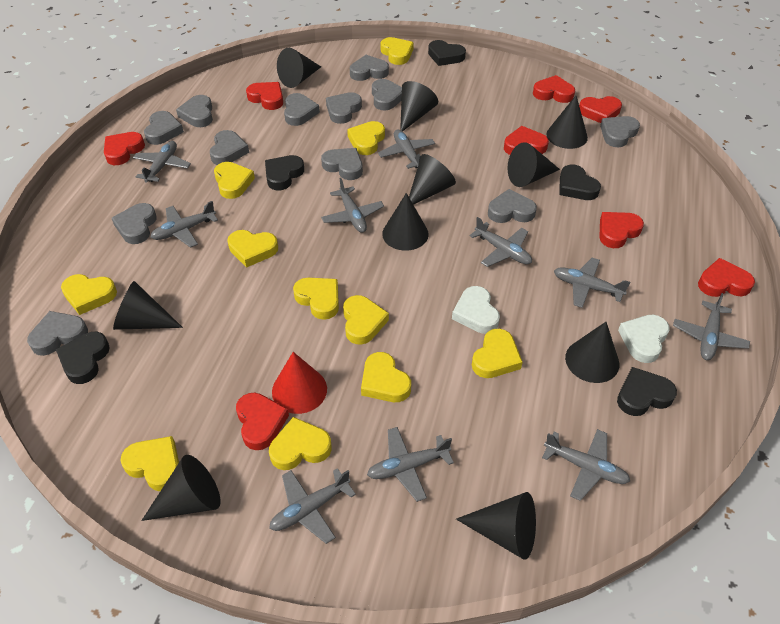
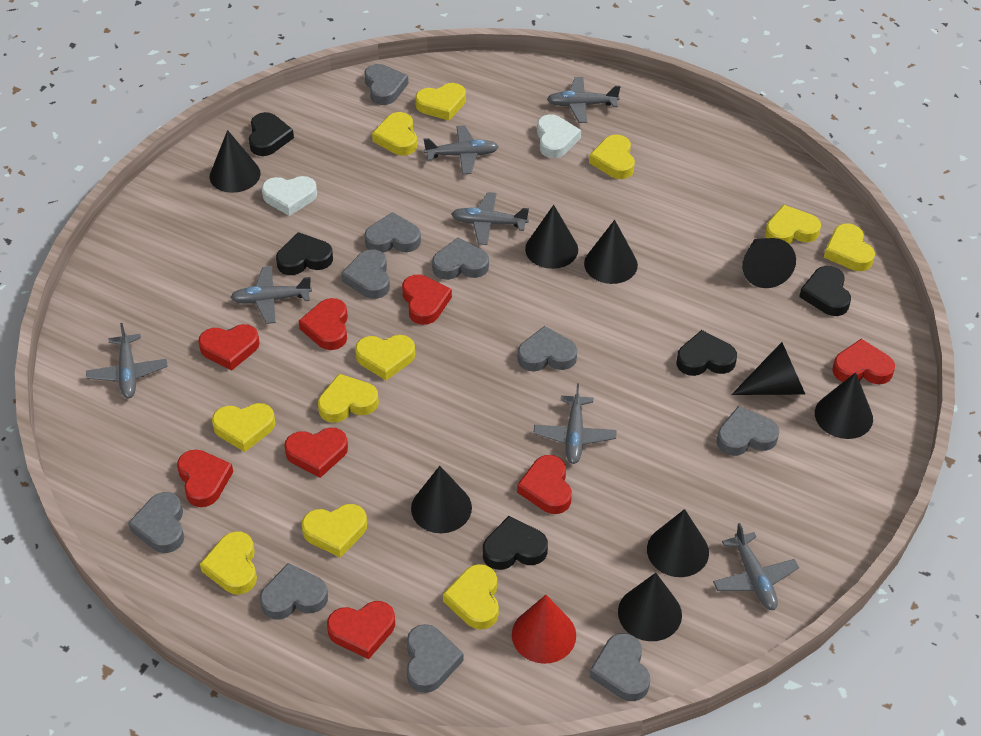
black cone: [113,281,183,330] [141,455,221,521] [277,48,321,88] [382,193,429,251] [400,81,438,132] [409,154,456,205] [456,492,536,560] [508,142,560,187] [547,96,588,149] [565,322,619,383] = 10 -> [210,130,261,193] [411,466,472,533] [525,205,578,269] [584,220,638,284] [618,573,682,641] [647,509,709,577] [731,342,806,395] [742,238,796,288] [815,372,873,439] = 9
grey heart: [27,311,88,356] [112,203,157,244] [144,111,184,145] [176,95,213,127] [210,130,249,165] [284,93,320,126] [321,148,363,180] [326,92,362,124] [350,55,389,81] [372,79,402,110] [488,189,537,223] [600,116,640,147] = 12 -> [128,492,184,553] [260,563,328,619] [341,249,390,299] [364,212,421,253] [365,64,409,105] [407,624,464,693] [432,237,489,280] [518,326,577,371] [589,633,650,701] [717,406,779,456] = 10
grey plane: [133,141,191,182] [150,201,218,248] [269,468,356,544] [321,178,384,233] [367,427,454,502] [378,129,435,169] [470,217,532,267] [542,429,630,501] [554,258,630,308] [673,293,750,360] = 10 -> [86,323,167,398] [230,266,312,324] [424,125,499,174] [451,192,529,245] [533,383,617,464] [547,77,620,123] [713,523,799,610] = 7

